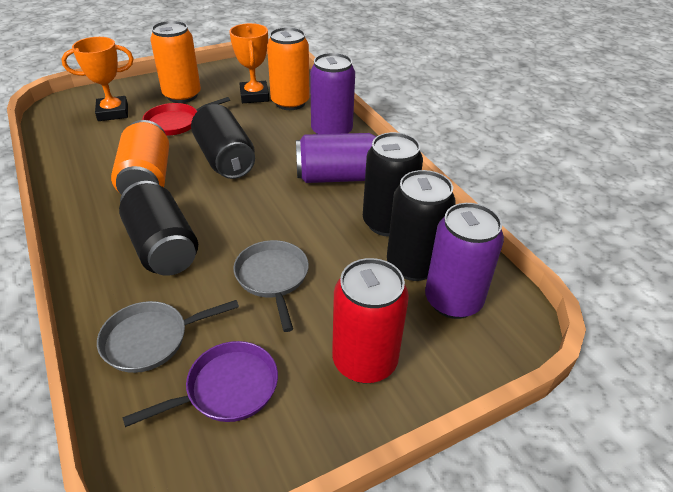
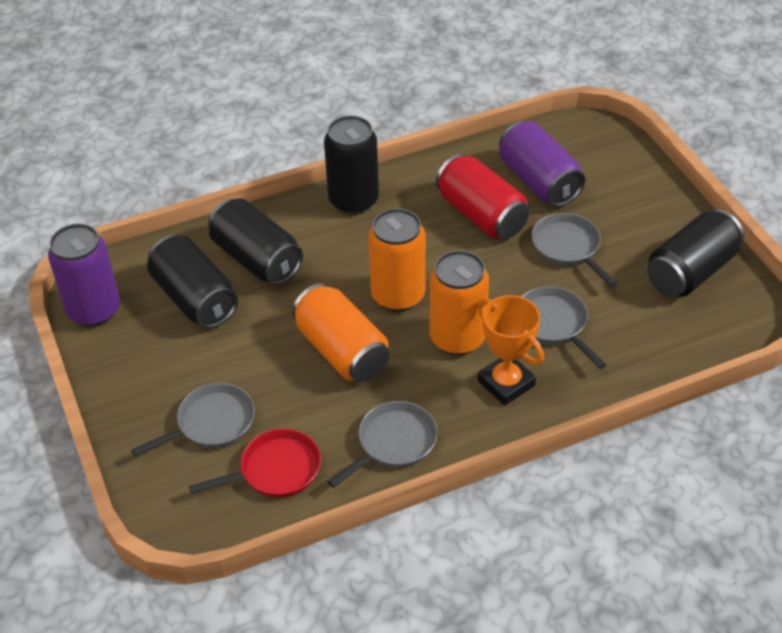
grey pan: [97,300,239,373] [233,240,309,332] = 2 -> [131,383,255,457] [328,401,438,488] [521,286,606,369] [531,213,617,287] = 4
orange trophy: [62,37,134,121] [229,23,269,103] = 2 -> [478,295,544,406] = 1
purple can: [296,133,377,183] [310,53,355,134] [425,203,504,319] = 3 -> [48,224,120,327] [499,121,585,207] = 2
purple pan: [122,341,278,427] = 1 -> none = 0

